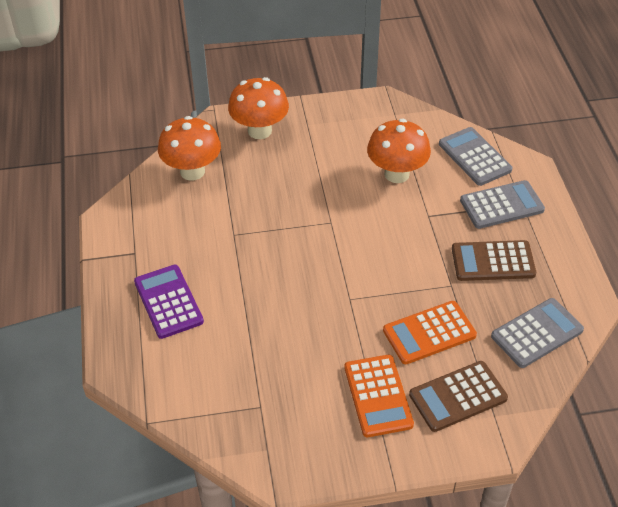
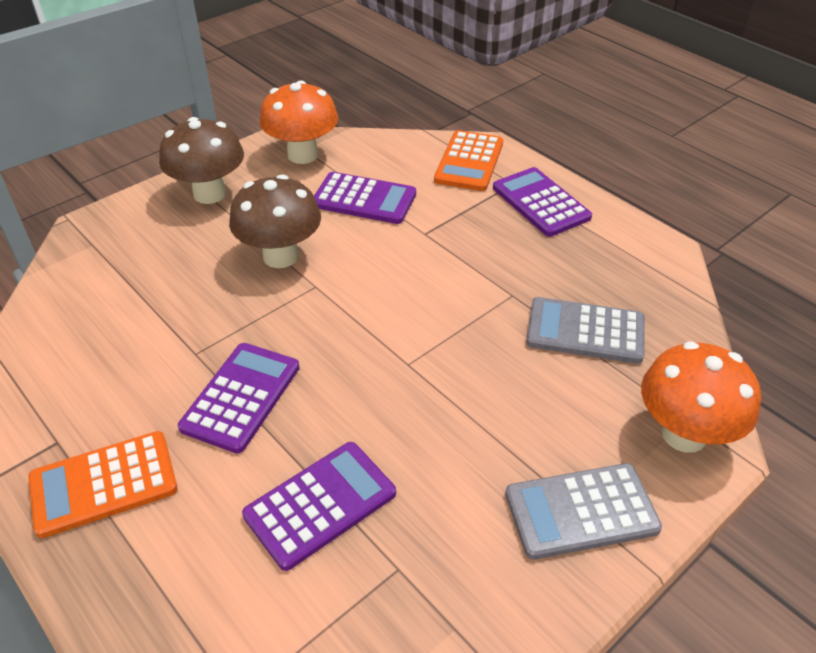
brown calculator: [409,361,508,432] [452,240,536,281] = 2 -> none = 0
brown mushroom: none = 0 -> [159,117,244,204] [229,174,321,268] = 2
grey calculator: [439,127,512,186] [460,180,545,229] [491,298,584,368] = 3 -> [505,463,662,560] [526,297,645,364] = 2
orange mushroom: [158,116,221,181] [228,77,289,139] [367,119,431,183] = 3 -> [260,80,338,164] [641,341,761,453] = 2
purple calculator: [134,265,204,339] = 1 -> [178,343,300,453] [242,442,396,571] [314,172,416,224] [493,167,592,237] = 4

